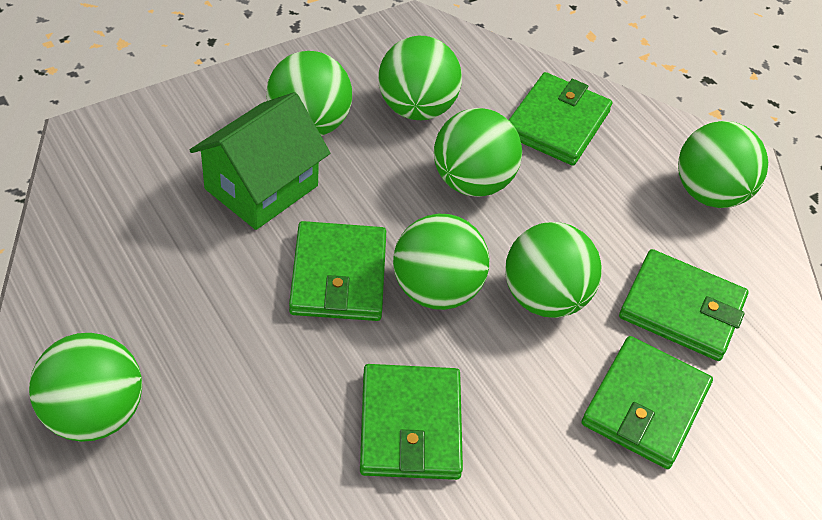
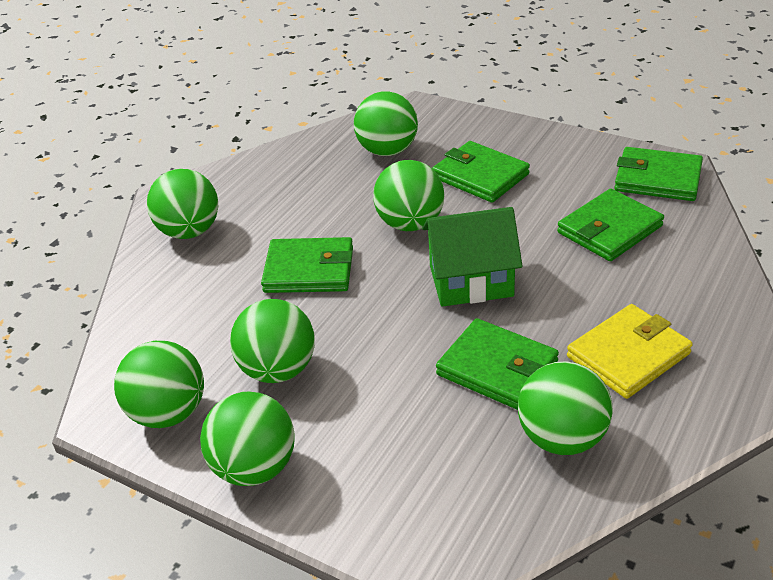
yellow wallet: none = 0 -> [567,304,693,399] = 1

